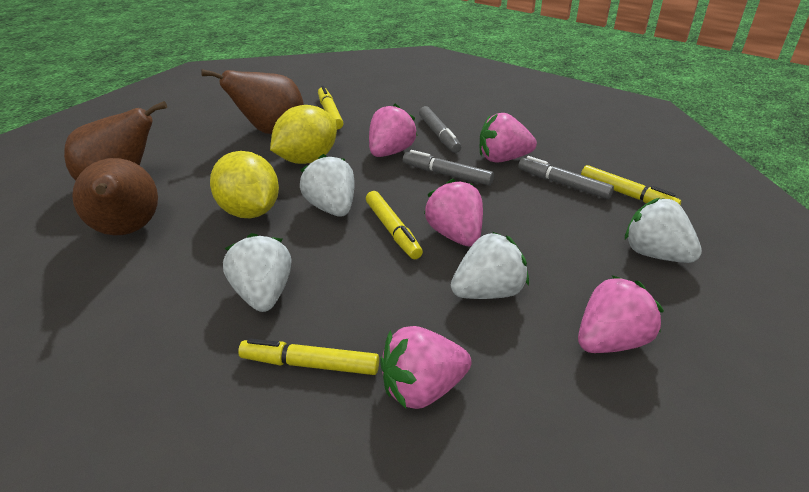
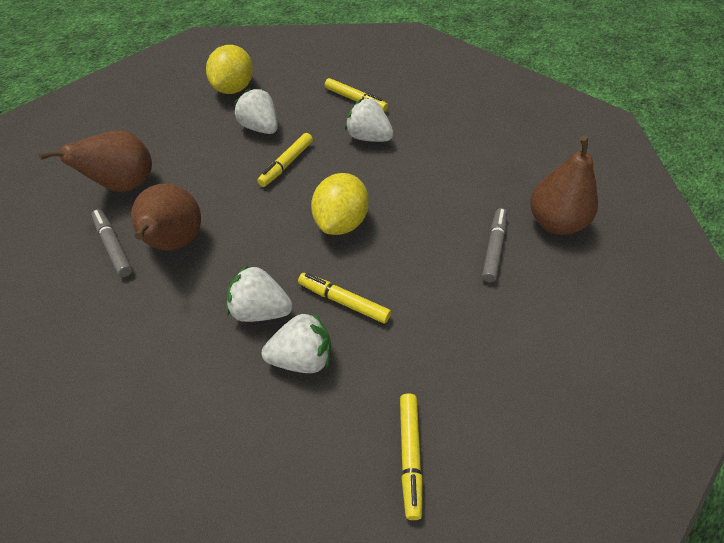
grey marker: [403,150,494,185] [419,106,461,153] [518,156,614,199] = 3 -> [91,209,132,277] [482,208,507,283] = 2
pink strawberry: [369,104,418,157] [380,326,472,409] [424,179,483,246] [480,113,537,163] [578,276,664,353] = 5 -> none = 0

